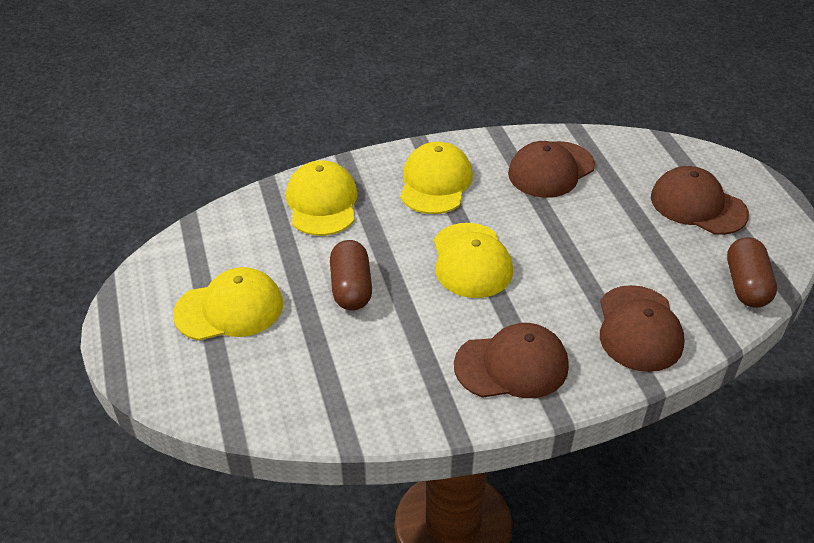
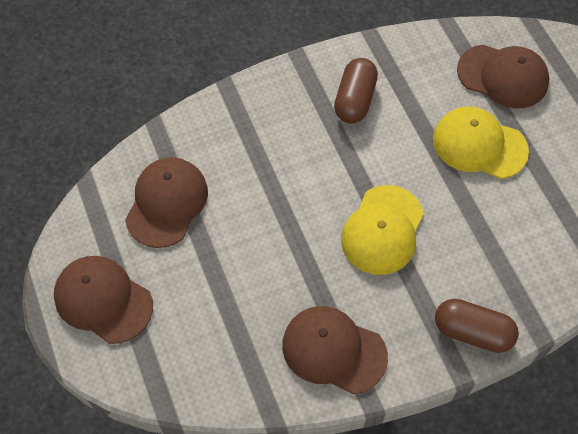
yellow cap: [173,267,283,341] [286,160,358,236] [400,142,473,214] [434,223,513,298] = 4 -> [341,185,424,275] [433,106,529,179] = 2

